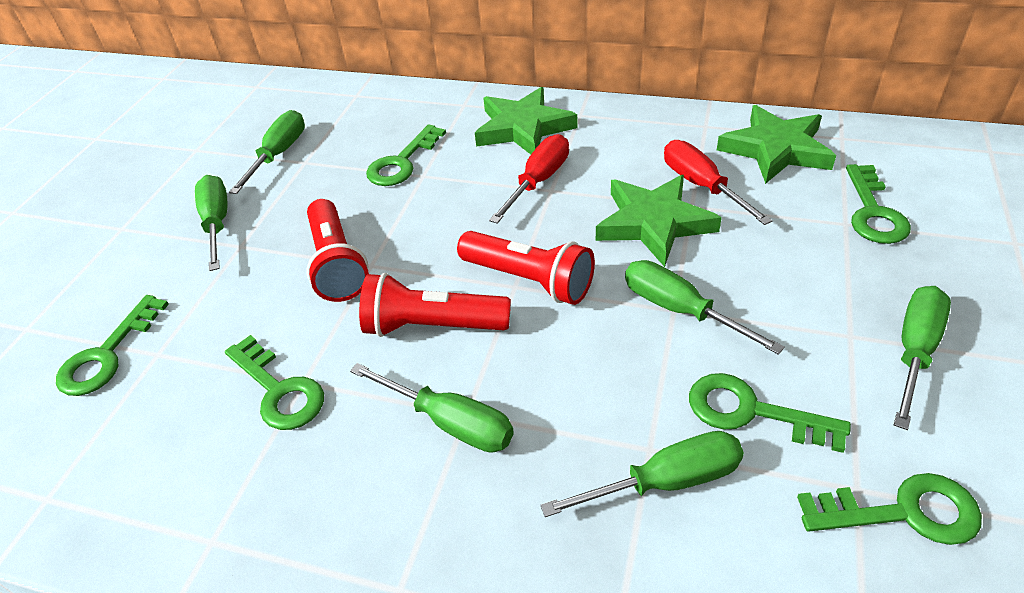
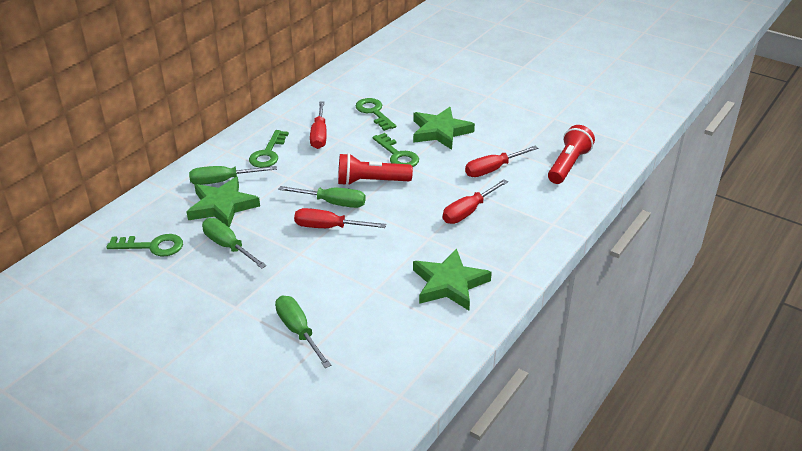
green key: [56,295,169,396] [225,335,324,430] [366,124,446,186] [689,373,851,453] [797,473,982,545] [846,164,911,244] = 6 -> [106,234,183,256] [249,130,289,168] [356,98,396,131] [373,133,419,167] = 4
green screwdriver: [195,175,227,271] [229,110,305,194] [350,363,514,453] [540,431,744,517] [625,260,785,355] [894,286,951,430] = 6 -> [189,166,277,185] [202,218,267,269] [275,296,331,368] [278,186,366,208] = 4
red flashlight: [306,199,369,302] [359,273,511,337] [457,231,595,305] = 3 -> [338,153,413,186] [548,125,595,184] = 2
red screwdriver: [489,134,569,224] [664,140,773,225] = 2 -> [294,208,386,228] [310,102,327,149] [443,179,508,224] [465,146,538,177] = 4

